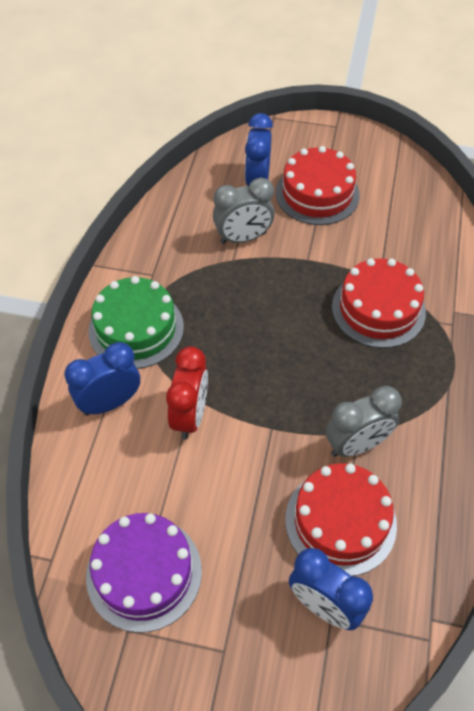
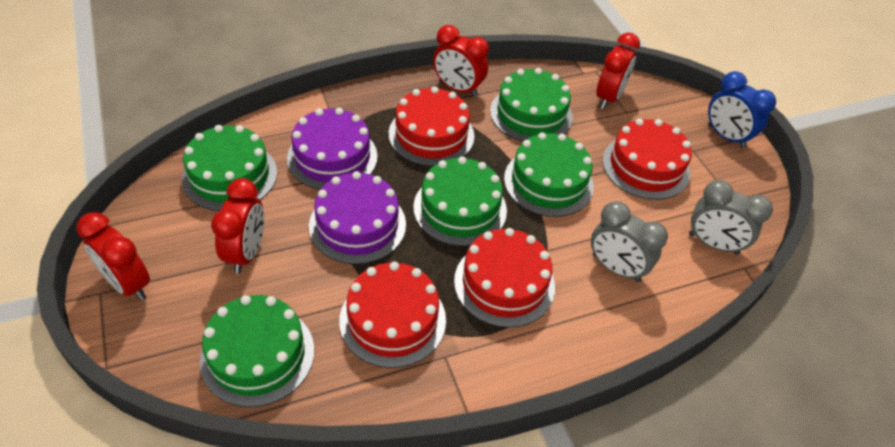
blue clock: [64,342,140,416] [245,113,273,186] [289,548,373,630] = 3 -> [708,71,776,149] = 1
green cake: [88,276,184,369] = 1 -> [182,125,277,211] [200,295,314,407] [413,156,507,246] [490,68,573,142] [504,132,594,217] = 5
purple cake: [86,513,202,633] = 1 -> [287,108,378,190] [309,171,406,264] = 2
red cake: [276,146,360,225] [285,463,397,576] [332,258,426,348] = 3 -> [339,261,446,368] [389,86,475,166] [454,228,555,328] [603,119,692,200] = 4
red clock: [166,346,208,439] = 1 -> [77,212,150,301] [211,178,264,274] [433,25,489,97] [596,33,640,109] = 4

